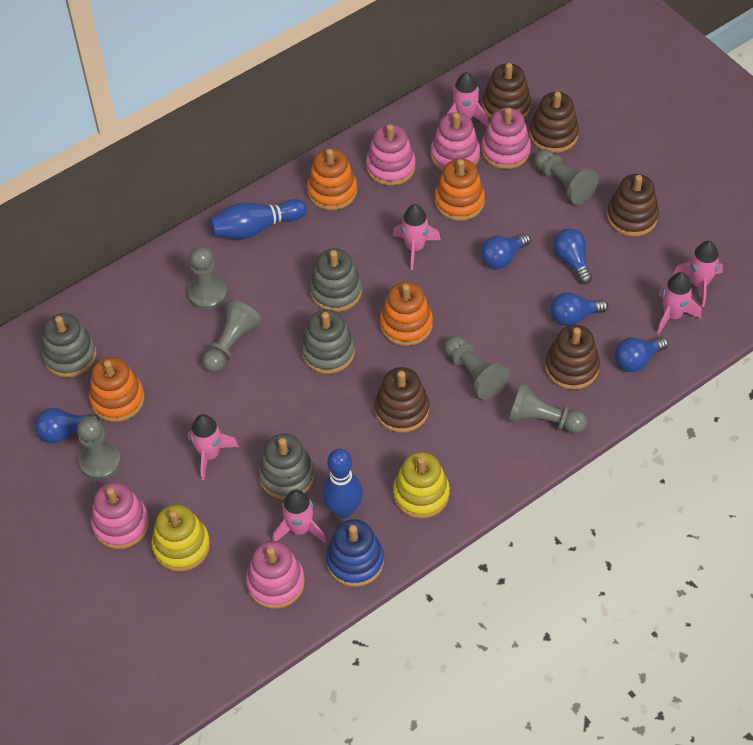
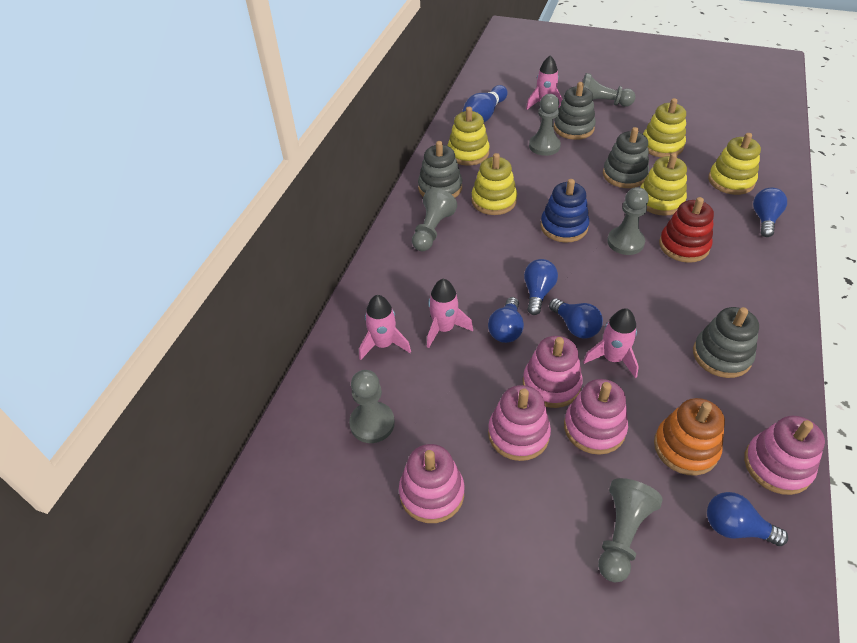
blue bowling pin: [210,199,307,239] [322,449,363,518] = 2 -> [462,85,507,122] = 1
brown stacking toy: [374,367,429,433] [482,63,531,119] [529,92,579,153] [545,325,600,390] [607,174,659,237] = 5 -> none = 0
orange stacking toy: [89,357,145,422] [307,148,357,210] [380,282,433,346] [434,159,485,221] = 4 -> [654,398,725,476] = 1
pink rocket: [188,414,239,480] [272,490,327,544] [393,204,441,270] [446,72,489,127] [657,272,701,335] [673,241,723,307] = 6 -> [359,295,411,360] [427,279,473,348] [526,56,563,110] [583,308,639,378] = 4
red stacking toy: none = 0 -> [659,197,714,263] = 1
yellow stacking toy: [151,504,210,572] [393,452,450,519] = 2 -> [448,107,490,166] [471,153,517,215] [640,153,687,216] [643,98,686,157] [708,133,761,195] = 5

